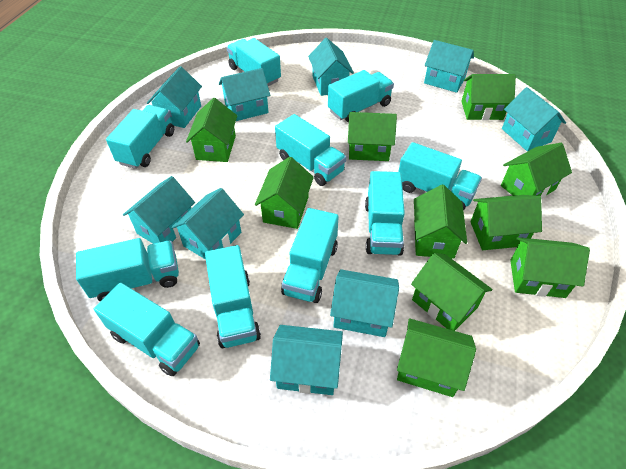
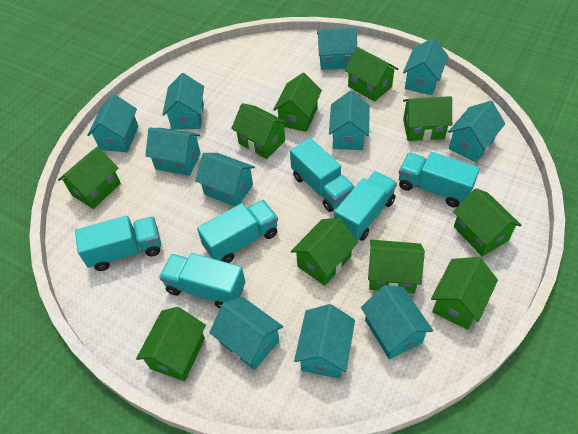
turquoise house: [123,176,195,244] [147,66,202,128] [171,188,244,260] [219,68,270,121] [270,325,343,395] [308,38,354,96] [330,269,399,337] [424,40,474,93] [502,87,566,151] = 9 -> [88,94,138,152] [145,128,201,176] [162,73,204,130] [195,153,255,207] [209,297,283,370] [294,304,355,379] [317,27,357,70] [329,91,370,150] [361,285,433,360] [403,38,448,95] [448,101,505,162] = 11
turquoise truck: [76,238,179,301] [94,283,200,376] [106,105,174,169] [205,245,261,348] [227,38,281,86] [275,114,346,186] [281,208,339,303] [328,70,394,122] [365,171,405,256] [398,142,482,211] = 10 -> [75,216,161,271] [159,253,245,308] [197,200,278,263] [290,138,355,212] [334,171,397,241] [399,152,480,207] = 6

